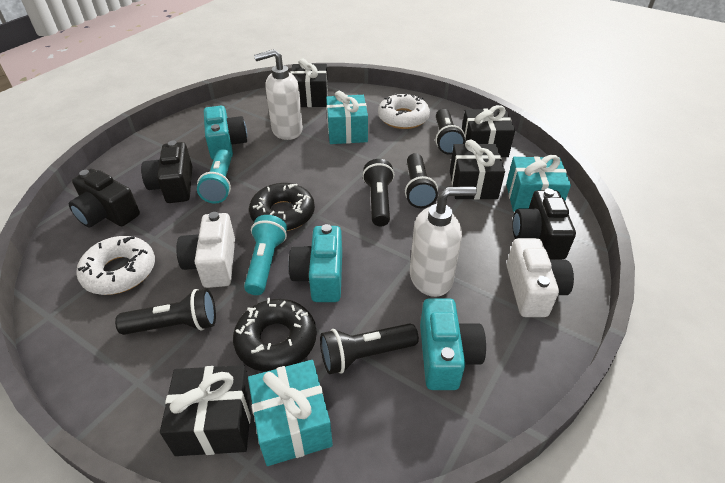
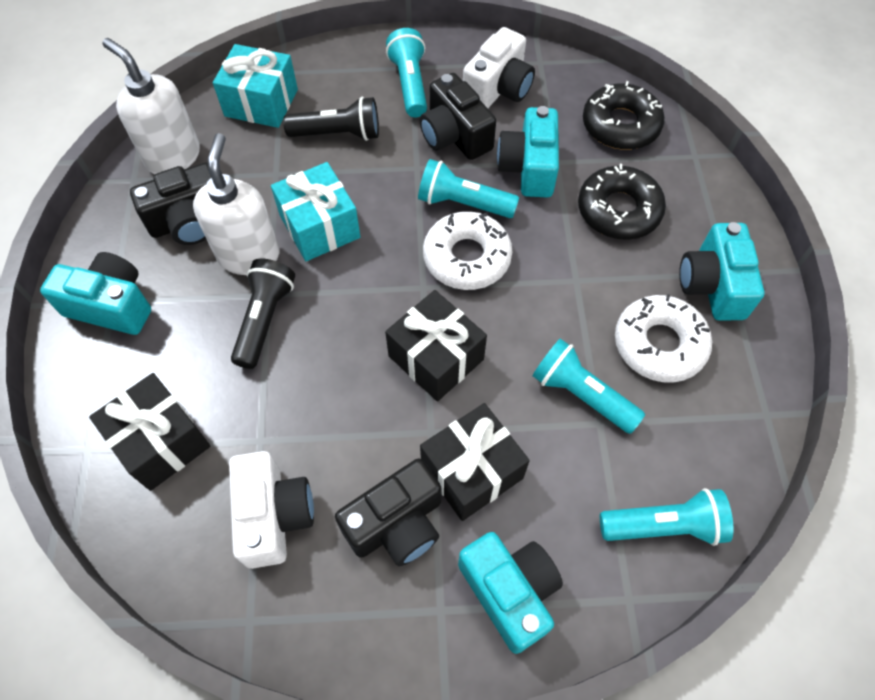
black flashlight: [115,289,216,335] [320,323,419,374] [362,159,394,226] [405,153,438,208] [436,109,465,155] = 5 -> [231,259,295,369] [283,97,379,141] = 2
black gift: [160,365,252,456] [290,59,328,107] [450,140,505,200] [462,105,515,157] = 4 -> [89,373,211,491] [385,290,487,402] [420,403,530,521] = 3
turquoise camera: [204,106,247,160] [289,224,342,302] [420,298,486,390] = 3 -> [40,252,151,335] [458,532,563,654] [497,106,559,198] [679,222,765,321] = 4
turquoise flashlight: [197,149,232,204] [244,215,287,295] = 2 -> [386,28,427,117] [418,159,519,218] [532,339,645,434] [600,488,733,546] = 4
turquoise gift: [248,360,333,466] [326,91,368,144] [506,155,571,212] = 3 -> [213,44,298,128] [271,162,361,261] = 2

